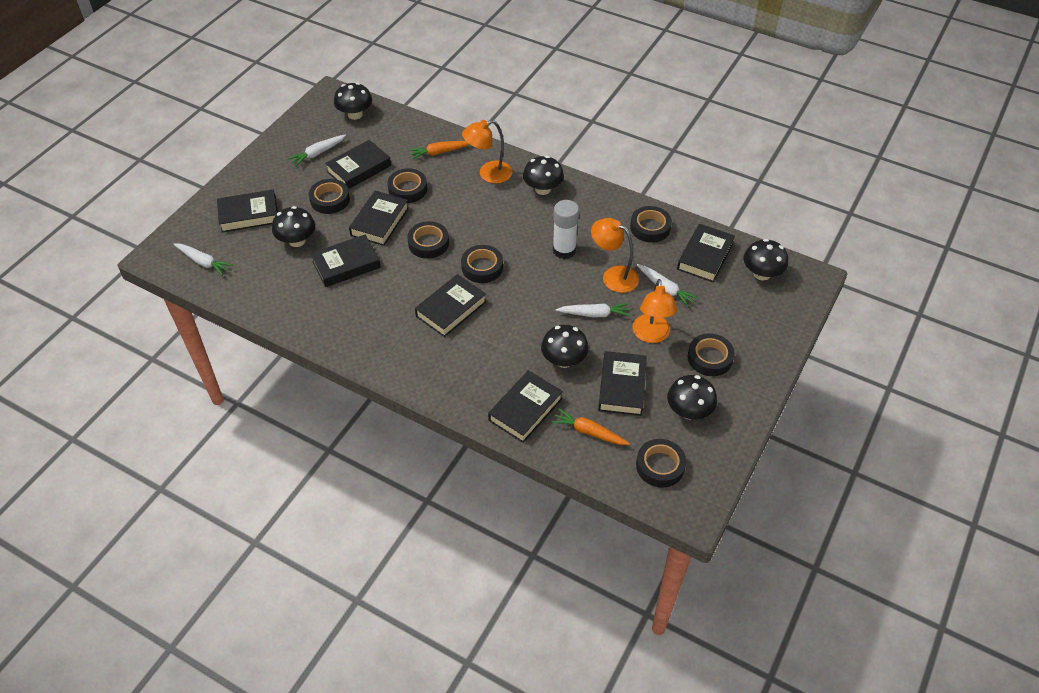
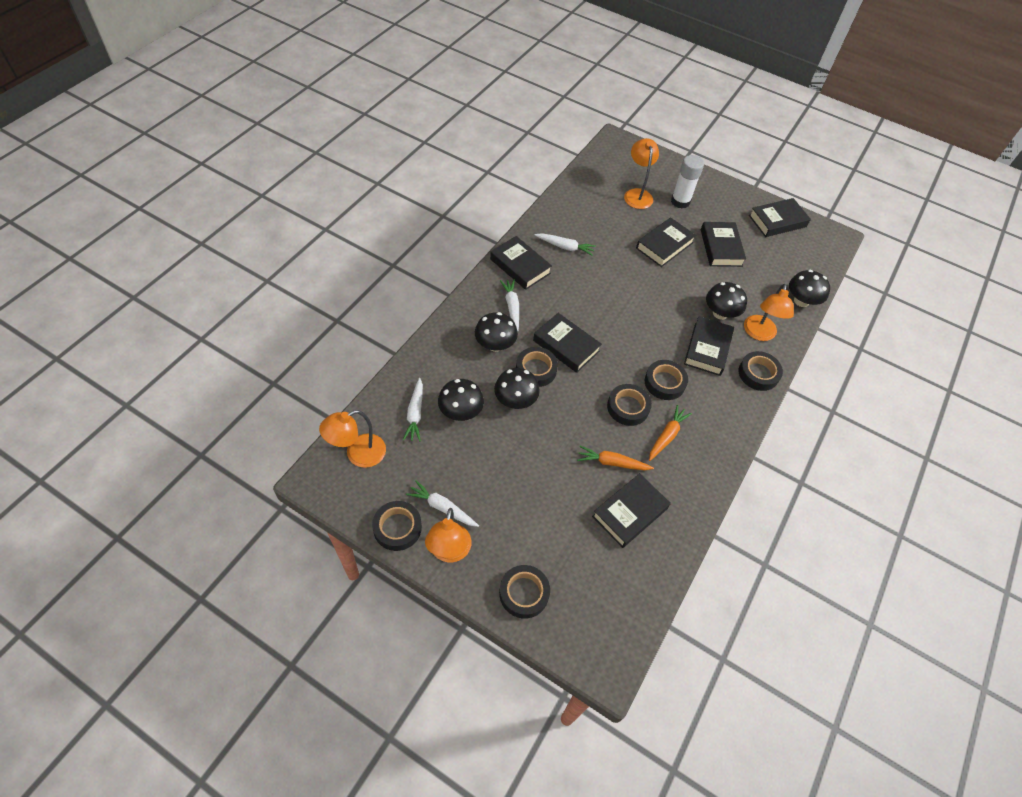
black book: [217,190,278,233] [310,234,381,287] [325,140,391,189] [349,191,409,246] [415,274,486,337] [488,370,563,443] [598,351,647,416] [677,224,735,282] = 8 -> [490,236,552,290] [533,313,602,373] [592,473,671,548] [636,217,696,267] [684,316,734,376] [701,222,746,267] [749,198,811,237] = 7
black mushroom: [272,206,315,247] [334,83,372,120] [523,156,564,195] [541,325,589,368] [667,375,717,419] [744,239,788,280] = 6 -> [438,379,484,421] [475,312,518,352] [494,368,540,409] [706,282,747,320] [789,270,830,307] = 5
black tape: [309,179,350,214] [387,168,427,203] [407,221,449,259] [461,245,503,283] [630,206,672,243] [636,439,686,488] [688,333,735,376] = 7 -> [372,501,422,551] [499,565,550,619] [516,347,558,387] [607,384,652,426] [645,360,688,400] [739,351,783,391] = 6
orange lamp: [462,120,513,183] [591,218,639,293] [633,279,677,343] = 3 -> [319,410,386,468] [425,508,471,562] [624,138,659,209] [744,284,794,341] = 4

